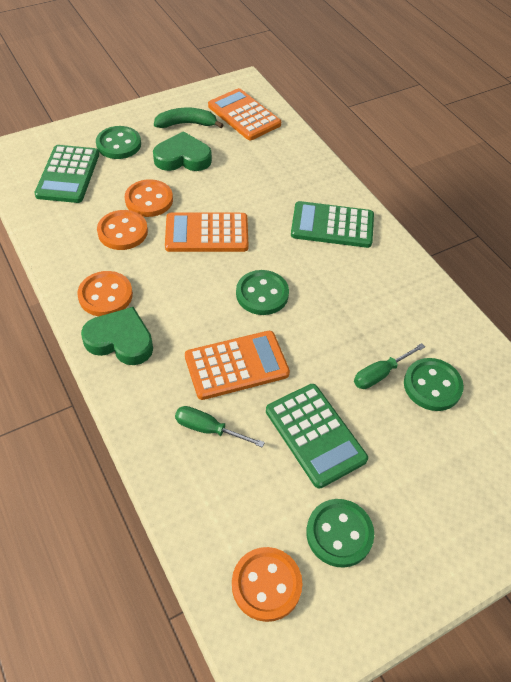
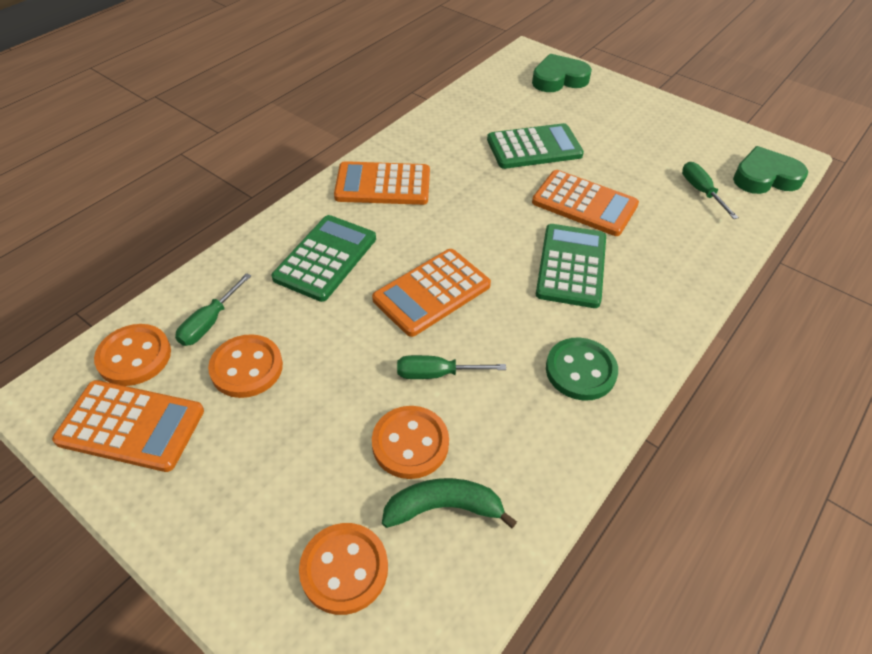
green button: [96,126,141,159] [236,270,289,315] [306,499,374,568] [404,358,464,411] = 4 -> [546,337,618,401] = 1
green screwdriver: [175,406,265,448] [354,343,425,389] = 2 -> [175,273,251,346] [397,355,506,379] [682,162,739,219] = 3
orange calculator: [165,213,249,252] [185,331,290,400] [208,88,281,140] = 3 -> [52,380,204,472] [334,161,430,205] [372,249,491,337] [532,170,639,236] = 4

